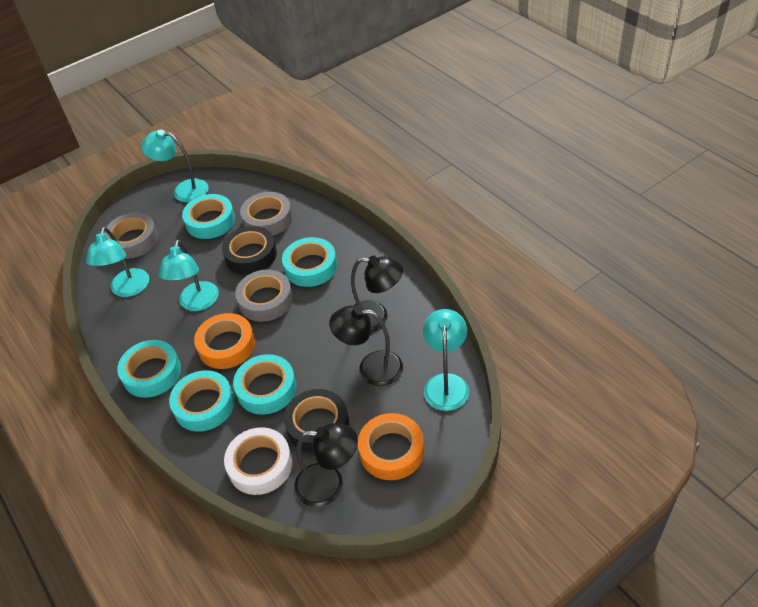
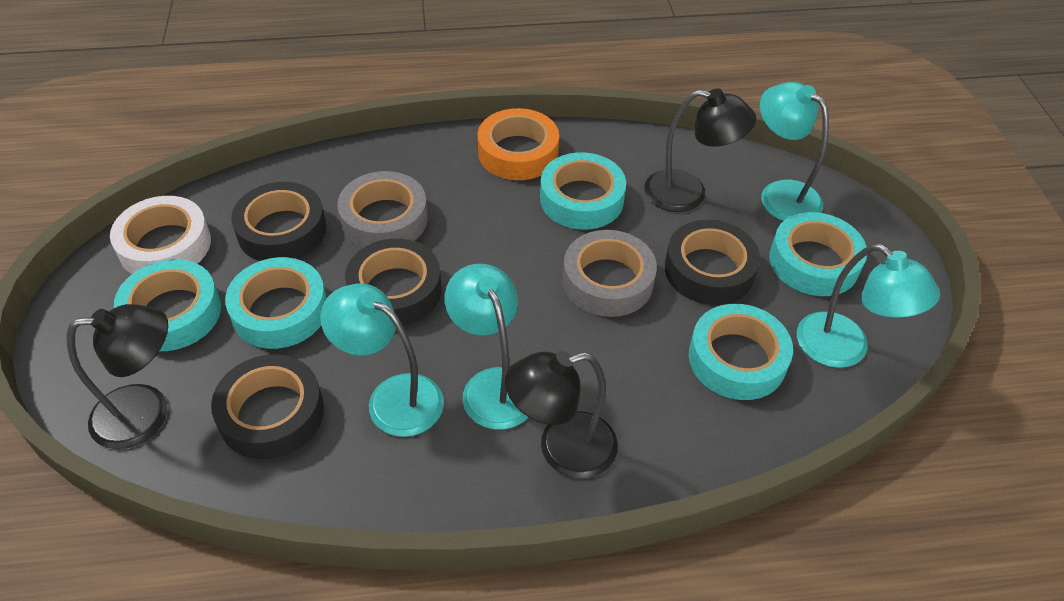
black tape: [222,226,277,274] [284,389,349,453] = 2 -> [211,354,324,460] [231,182,326,261] [345,238,442,326] [665,220,760,305] = 4
grey tape: [104,213,158,259] [235,270,293,322] [240,192,293,236] = 3 -> [337,171,428,248] [563,230,657,317] = 2
orange tape: [194,313,255,369] [358,413,424,480] = 2 -> [478,108,559,180] = 1

